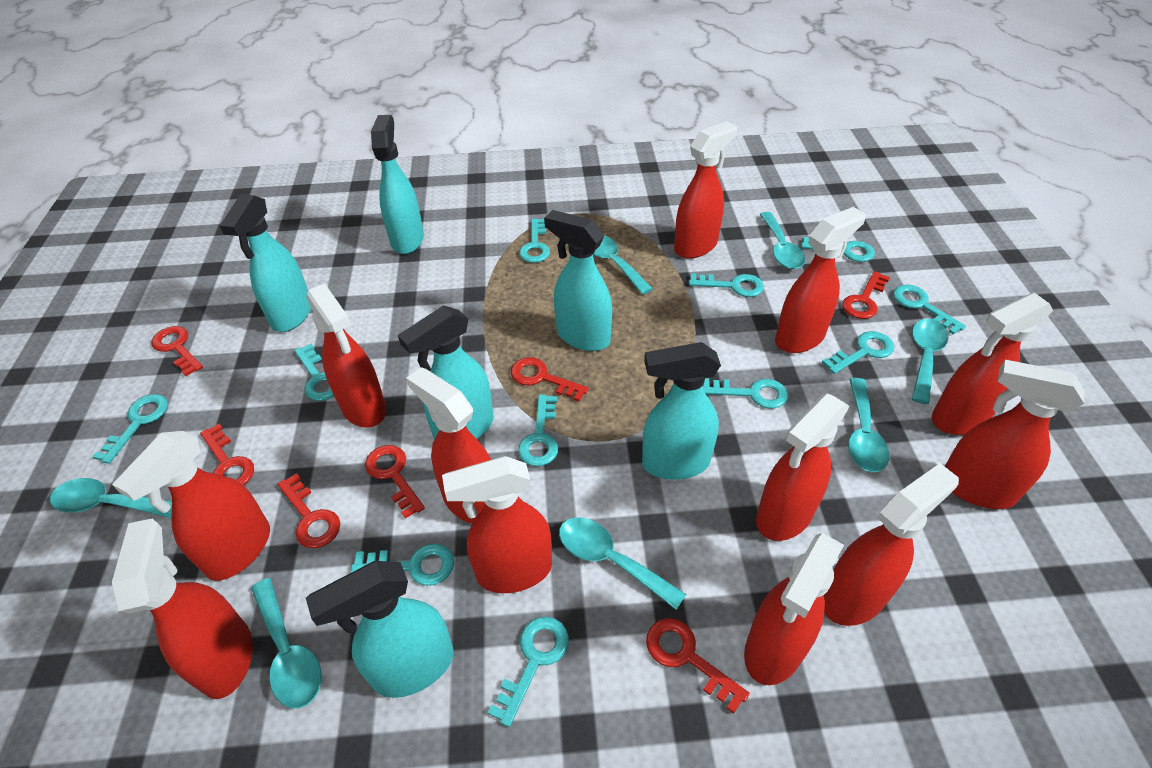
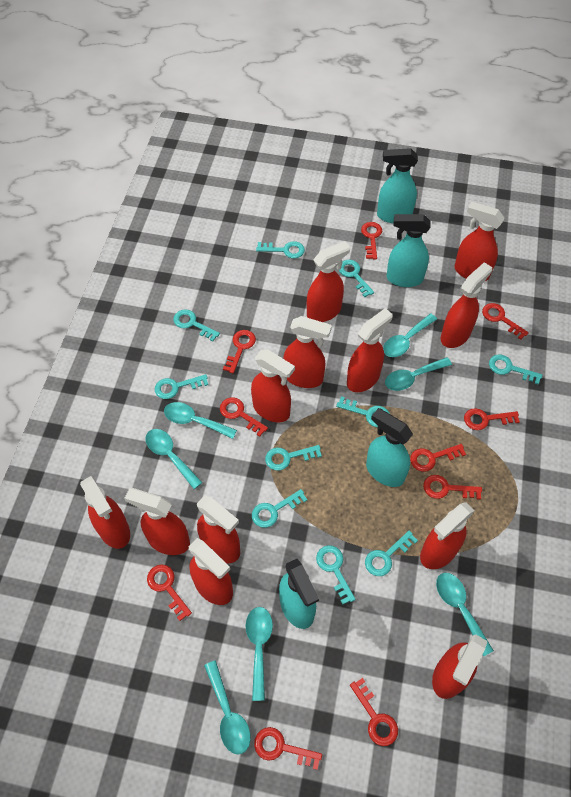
red key: [151,326,203,376] [200,424,254,485] [277,473,340,548] [365,445,425,519] [511,357,589,402] [646,618,750,714] [842,271,890,319] = 7 -> [147,564,192,621] [220,397,268,436] [223,330,256,373] [254,727,322,770] [350,678,398,746] [361,222,382,259] [410,444,466,471] [423,475,482,500] [464,408,520,430] [482,303,529,340] = 10
turquoise key: [92,394,168,464] [295,343,334,401] [351,544,454,586] [487,617,569,727] [518,395,558,466] [519,218,550,263] [689,273,764,297] [703,378,788,409] [801,237,875,262] [822,331,894,374] [893,284,966,335] = 11 -> [155,374,208,399] [173,309,220,341] [252,489,307,528] [256,241,305,258] [265,445,322,470] [316,545,355,605] [336,396,390,427] [339,260,374,297] [365,530,418,576] [489,355,542,384] = 10
turquoise spray bottle: [220,194,311,332] [306,561,454,698] [371,115,424,254] [398,305,494,440] [544,210,612,351] [642,342,721,480] = 6 -> [279,559,319,629] [366,408,413,487] [377,148,418,223] [386,214,431,287] = 4

